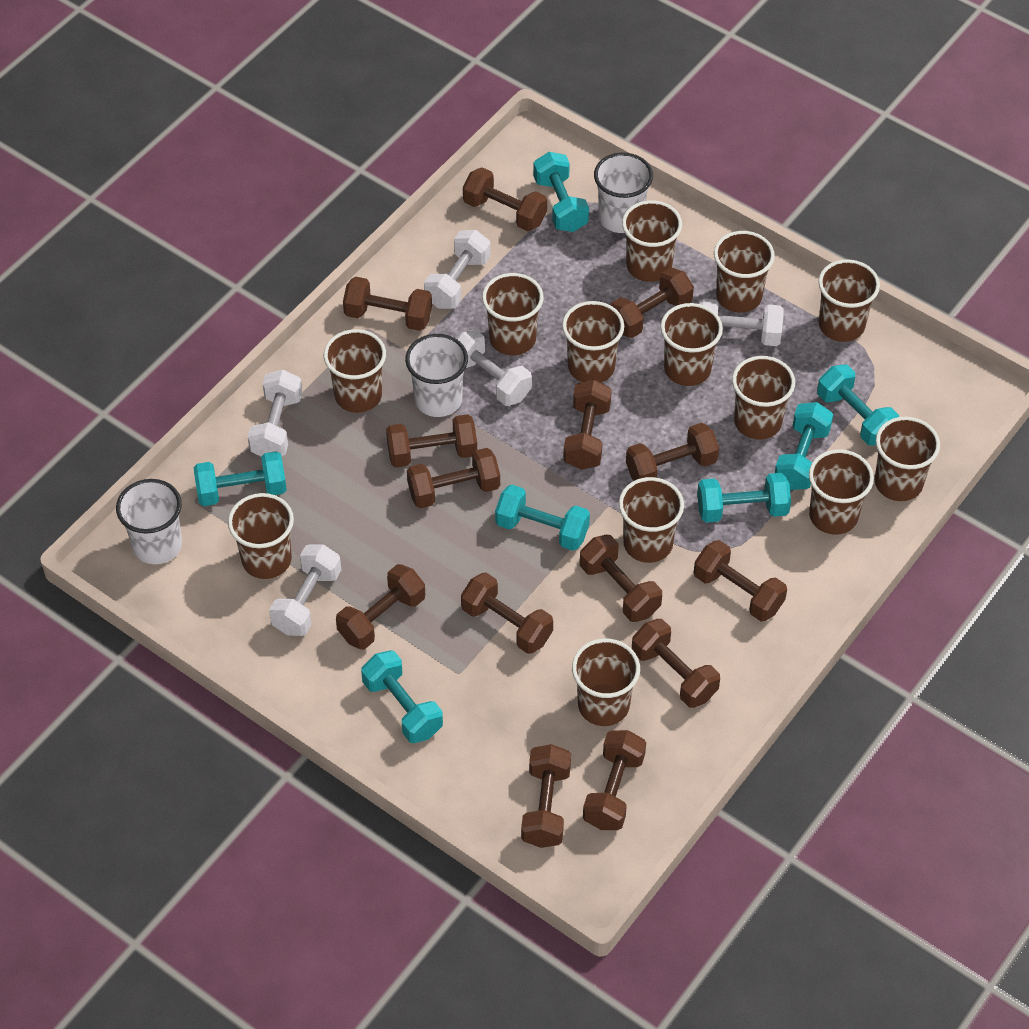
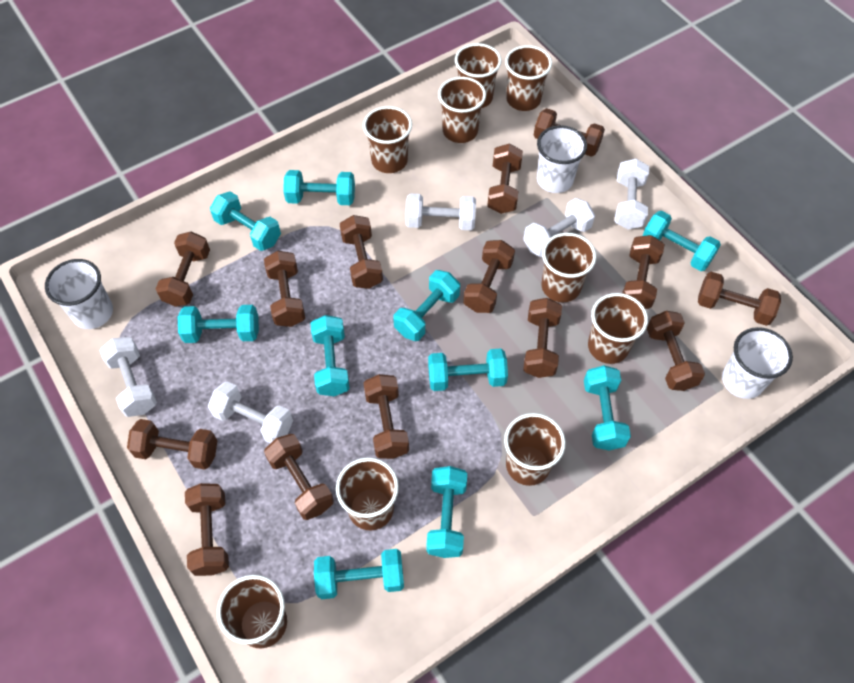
brown cup: [228,493,294,579] [324,329,386,413] [482,273,544,355] [562,301,624,383] [572,638,640,726] [619,477,684,563] [622,200,682,282] [660,303,723,386] [714,231,775,313] [732,356,795,440] [809,449,874,535] [818,259,880,342] [875,417,940,501] = 13 -> [217,575,287,648] [336,458,399,531] [363,106,412,173] [438,77,486,143] [455,43,502,108] [504,413,566,486] [505,45,552,111] [542,233,596,302] [588,293,648,364] = 9
turquoise dumbbell: [194,451,287,506] [361,650,443,743] [495,485,590,551] [533,152,589,232] [697,473,791,523] [775,402,833,490] [817,365,899,446] = 7 -> [178,305,259,343] [210,191,281,251] [283,170,355,205] [310,315,350,396] [314,549,404,599] [393,270,460,341] [426,466,467,558] [428,349,508,391] [584,365,631,450] [643,211,721,271] = 10

